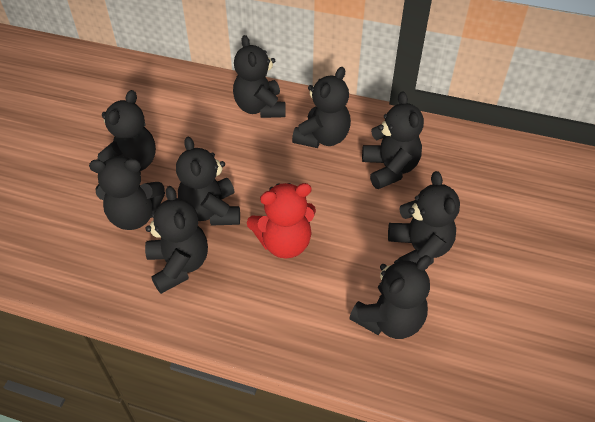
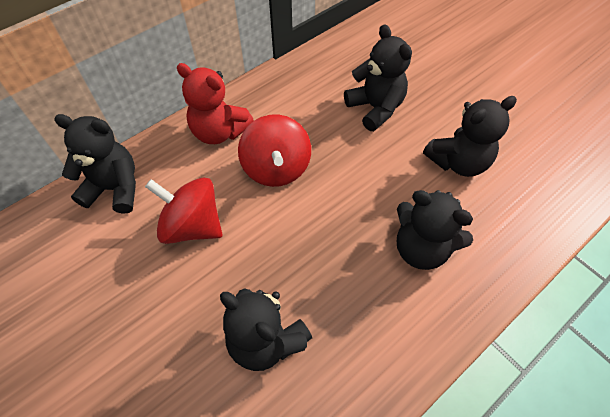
black teddy bear: [89,156,165,230] [97,90,156,171] [145,186,208,294] [176,136,240,226] [233,35,285,118] [292,67,351,148] [349,255,431,339] [362,91,424,189] [388,171,460,265] = 9 -> [54,114,136,214] [220,288,312,371] [344,24,412,131] [397,190,473,270] [423,96,517,177] = 5
red spinning top: none = 0 -> [145,177,223,244] [238,114,311,187] = 2

